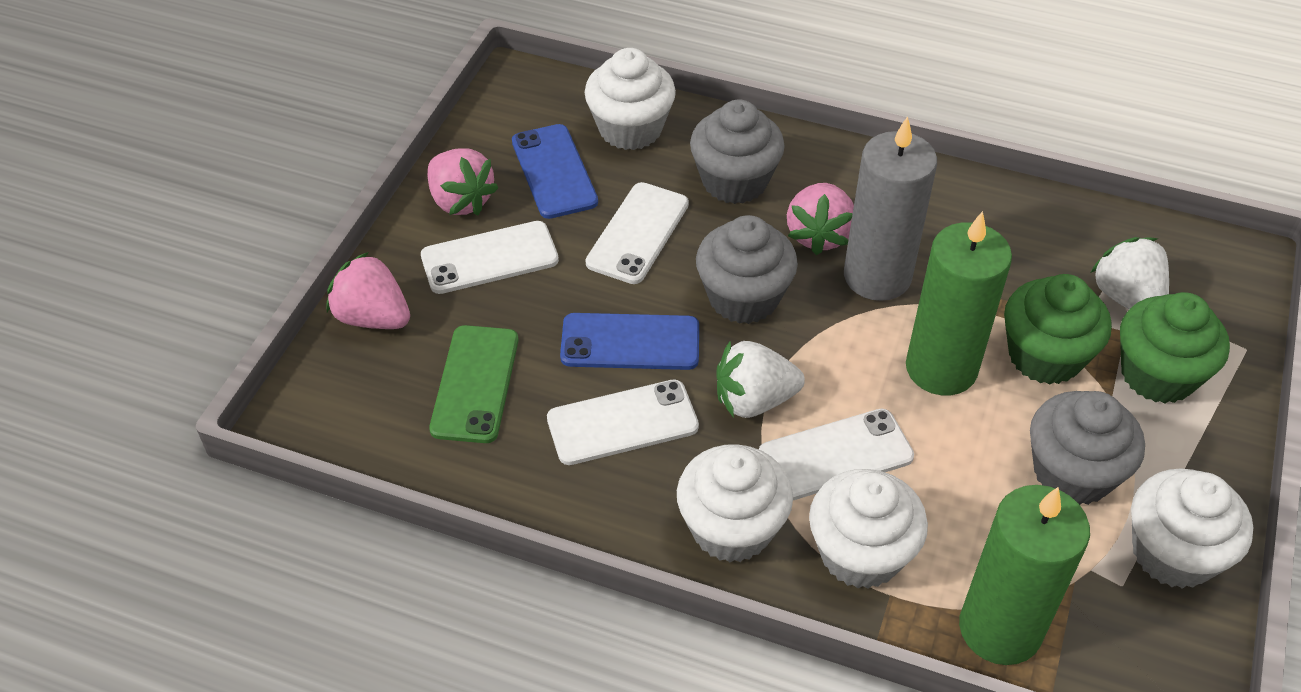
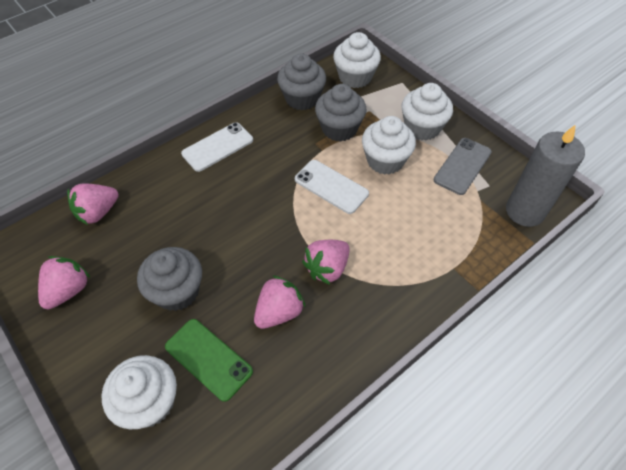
blue phone: [512,124,598,219] [560,313,699,370] = 2 -> none = 0
green candle: [906,211,1012,395] [959,485,1090,665] = 2 -> none = 0
green cupcake: [1004,274,1112,385] [1120,292,1230,404] = 2 -> none = 0
grey phone: none = 0 -> [434,138,492,195] = 1
pink strawberry: [326,252,410,329] [427,149,498,215] [787,183,854,255] = 3 -> [38,256,90,309] [67,183,119,225] [254,275,306,329] [302,240,350,285] = 4
white phone: [421,221,559,294] [547,380,699,465] [586,182,689,284] [759,409,914,500] = 4 -> [181,122,253,172] [295,160,369,214] = 2
white strawberry: [716,341,805,418] [1090,237,1169,309] = 2 -> none = 0

